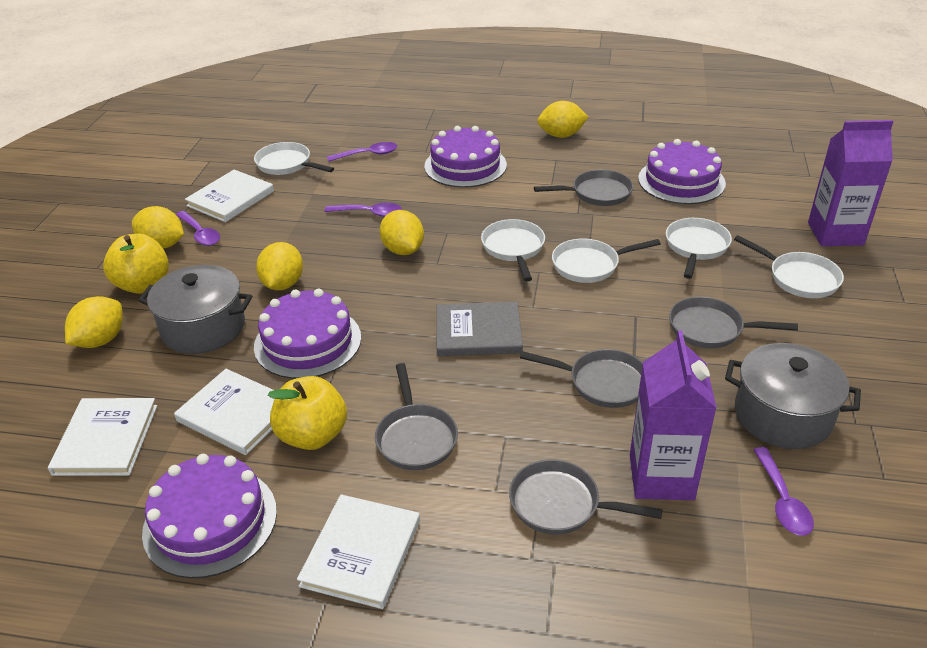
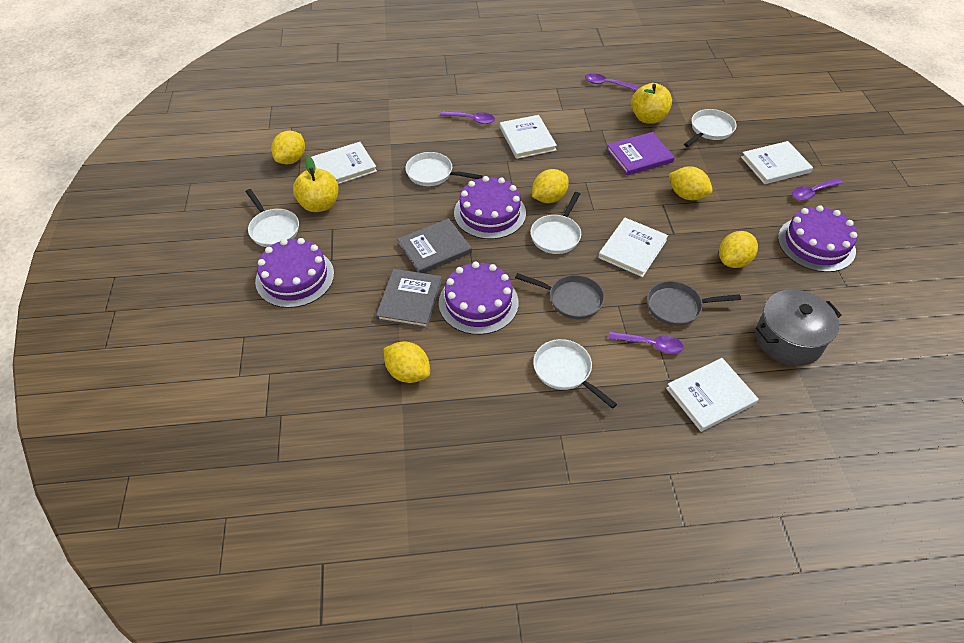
grey book: [436,302,523,356] = 1 -> [376,269,442,328] [397,218,472,273] = 2
grey pan: [375,363,458,470] [509,459,663,535] [520,349,643,408] [534,170,633,206] [669,297,798,349] = 5 -> [515,273,604,319] [647,281,741,326] = 2
grey pot: [138,265,252,354] [725,343,861,449] = 2 -> [756,290,842,366] = 1
purple book: none = 0 -> [606,132,675,175] = 1
purple carton: [630,330,717,500] [808,120,894,246] = 2 -> none = 0
white book: [48,398,157,476] [174,369,274,455] [185,170,274,222] [297,494,420,609] = 4 -> [311,142,377,184] [500,115,557,159] [598,218,668,277] [666,358,759,432] [741,141,813,184] = 5

